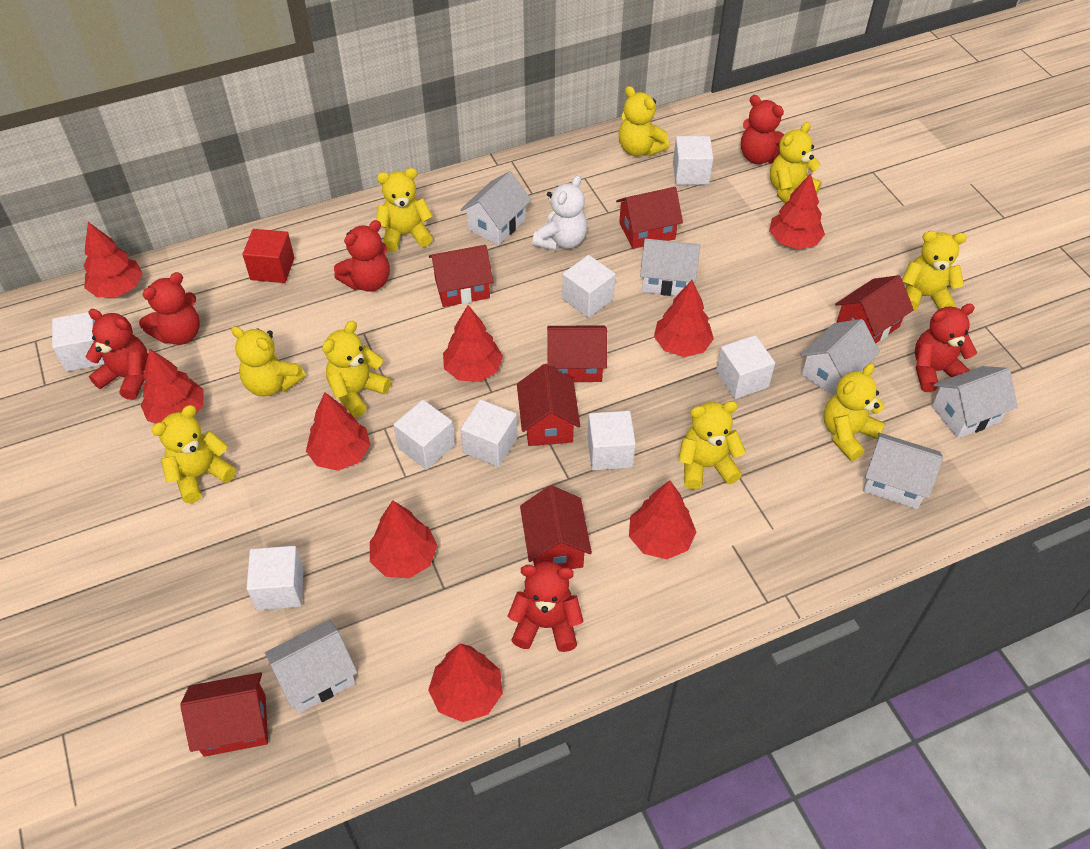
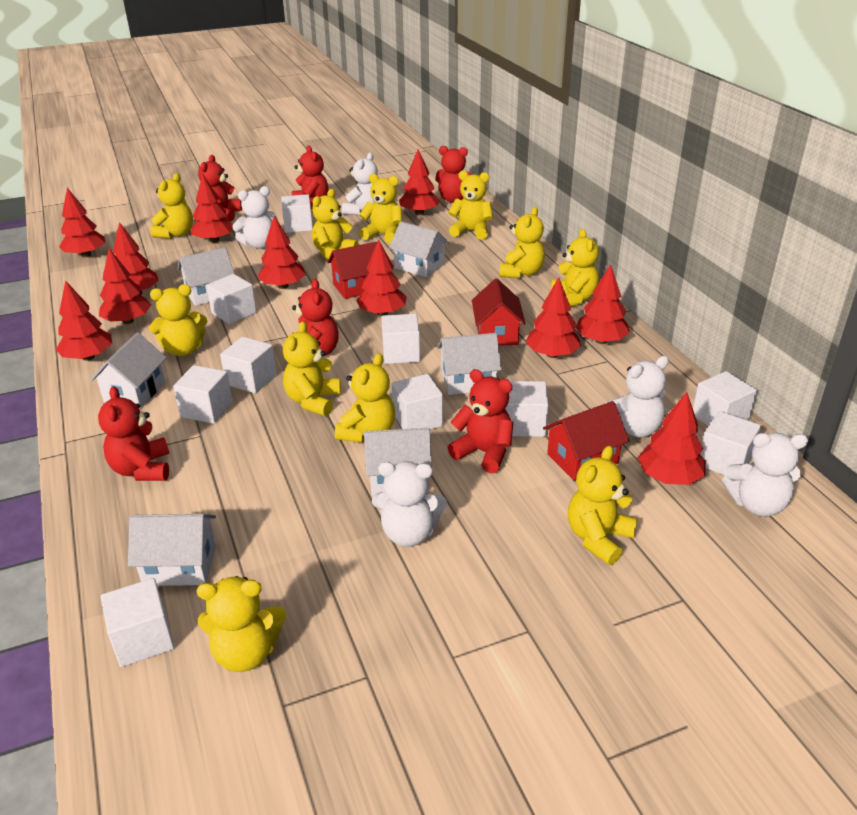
red cube: [243,229,295,283] = 1 -> none = 0
red house: [180,672,268,757] [429,245,493,307] [517,364,580,446] [520,485,592,569] [547,326,607,382] [616,187,683,249] [835,275,914,343] = 7 -> [327,242,377,299] [472,279,526,346] [543,401,629,481] = 3
red tree: [84,222,143,297] [141,348,204,424] [306,392,371,471] [370,500,438,578] [428,644,503,722] [443,305,503,382] [629,481,696,559] [654,280,714,357] [769,174,825,249] = 9 -> [55,280,112,361] [59,188,105,257] [99,248,151,324] [113,222,159,295] [191,174,233,243] [257,216,306,289] [356,239,407,316] [399,150,440,215] [526,277,581,358] [575,264,630,344] [638,392,706,485] = 11
white cube: [52,312,105,372] [247,546,304,610] [394,400,455,470] [460,399,517,467] [562,255,615,318] [587,411,636,470] [673,136,713,185] [716,335,775,399] = 8 -> [101,578,174,667] [173,365,233,424] [206,274,256,324] [220,337,277,393] [281,194,313,233] [381,314,420,364] [391,374,443,429] [505,381,548,437] [693,371,757,426] [700,411,761,475] = 10
white teddy bear: [532,175,587,251] = 1 -> [232,186,278,249] [342,153,378,215] [372,461,447,547] [605,356,669,438] [722,433,808,517] = 5
yellow teddy bear: [151,405,236,503] [231,326,306,397] [322,321,391,417] [376,168,433,252] [619,86,670,156] [678,401,746,490] [770,122,822,203] [823,363,885,461] [902,231,967,312] = 9 -> [149,284,207,356] [150,173,193,238] [196,576,286,672] [283,321,341,416] [312,189,358,259] [335,353,395,442] [359,174,402,244] [448,170,493,240] [500,207,545,278] [551,229,599,307] [568,446,638,565] = 11

